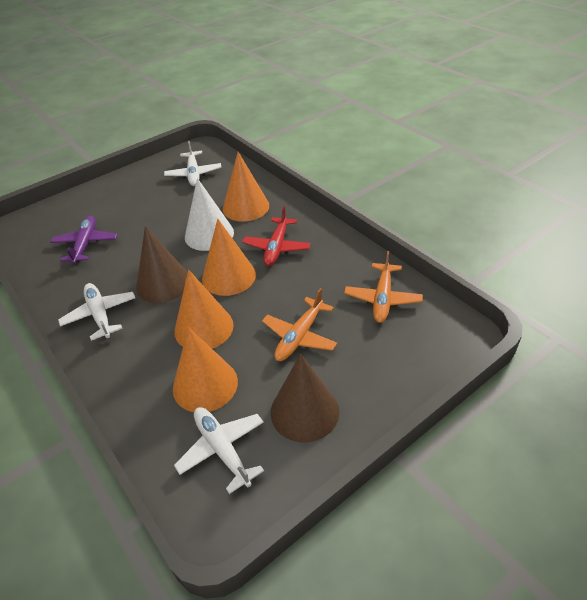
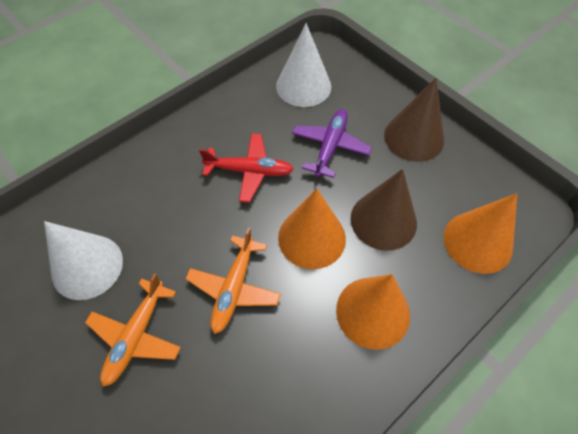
orange cone: [173,327,238,412] [174,270,234,349] [202,219,256,296] [223,152,269,222] = 4 -> [278,188,346,269] [336,274,410,350] [444,193,517,274] = 3
white cone: [185,178,234,251] = 1 -> [44,221,123,300] [276,23,331,107] = 2
white plane: [58,283,135,341] [164,141,222,186] [174,407,264,494] = 3 -> none = 0

